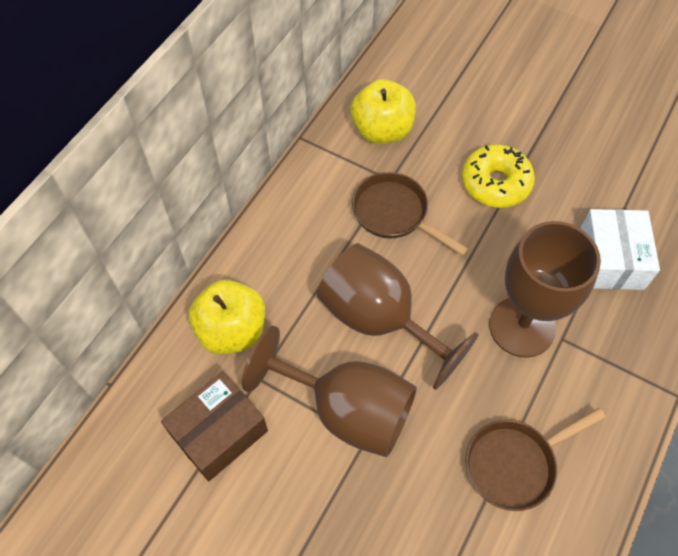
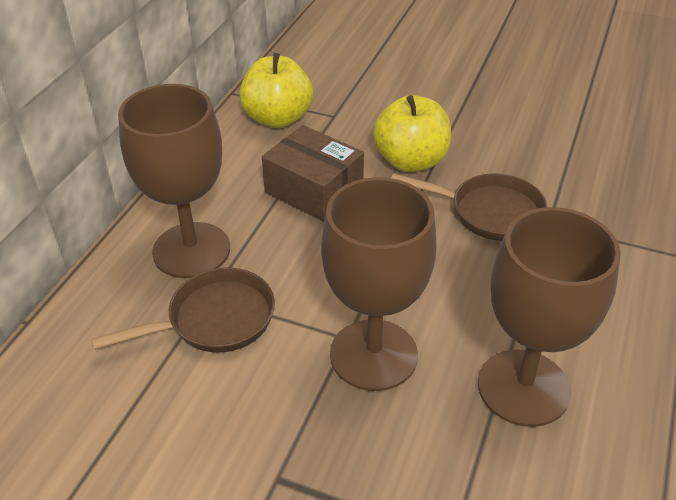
white box: [580,209,660,290] = 1 -> none = 0
yellow donut: [462,145,535,208] = 1 -> none = 0

